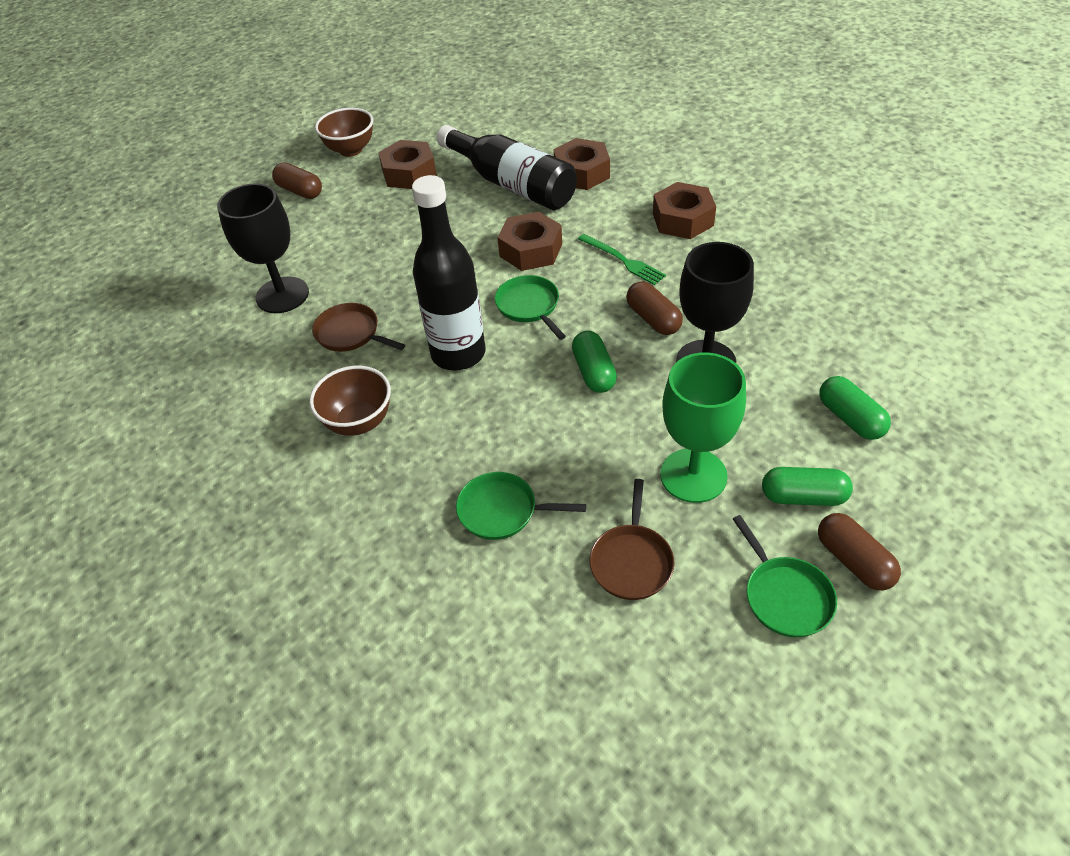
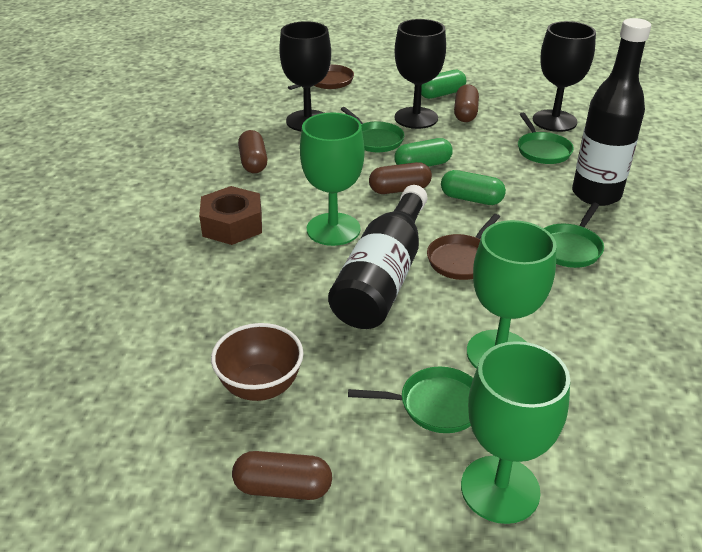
black goblet: [217,183,309,313] [676,242,754,363] = 2 -> [279,21,331,131] [395,19,446,129] [533,21,596,132] = 3
brown bowl: [309,366,391,436] [315,108,373,157] = 2 -> [211,323,303,401] = 1
brown capsule: [272,163,322,199] [626,282,683,335] [818,513,901,590] = 3 -> [232,451,332,500] [238,130,267,173] [369,162,432,194] [454,84,479,122] = 4
brown nut: [378,140,437,189] [497,212,562,271] [554,138,610,190] [653,182,716,239] = 4 -> [199,186,262,245] = 1
green fork: [578,234,666,285] = 1 -> none = 0
green goblet: [660,352,746,503] = 1 -> [300,112,365,246] [461,341,570,524] [467,220,557,369] = 3
green pan: [456,472,586,540] [495,275,566,340] [733,515,837,637] = 3 -> [341,107,405,152] [348,367,473,433] [518,113,574,164] [544,202,604,268] = 4

